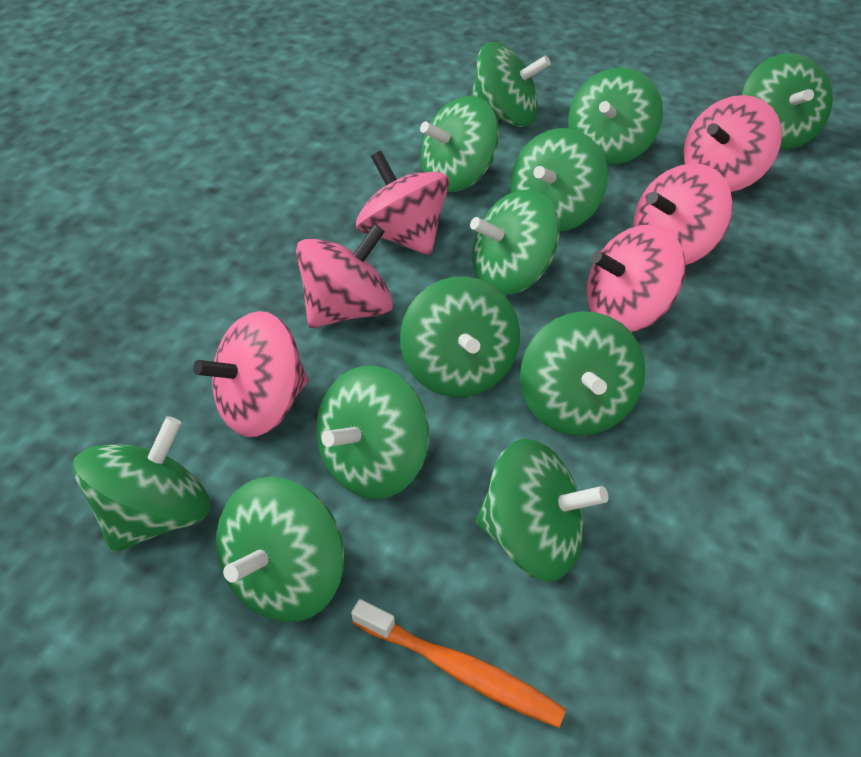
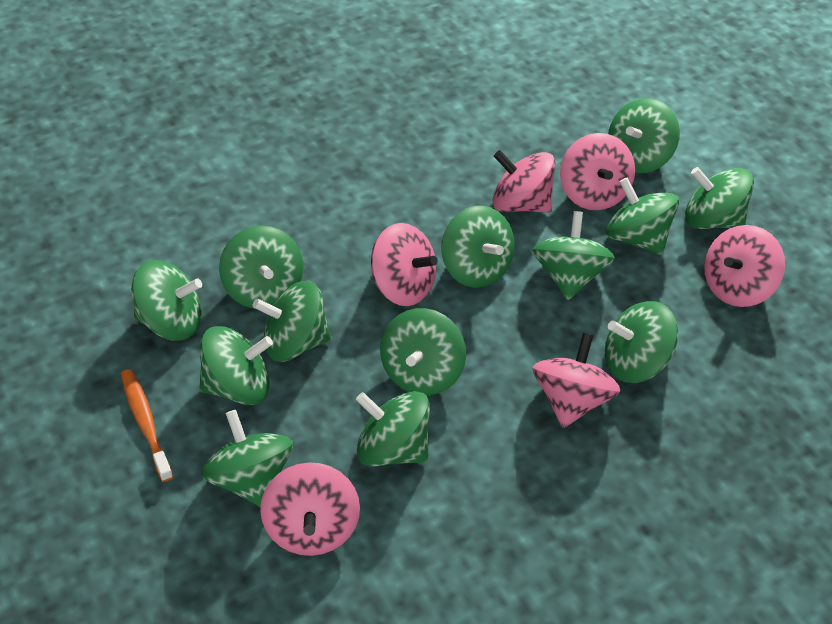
green spinning top: [73,416,211,553] [216,477,344,622] [316,366,429,499] [400,277,520,397] [420,96,499,192] [470,189,559,295] [471,42,551,127] [476,439,608,582] [510,128,608,232] [520,311,645,436] [568,67,663,165] [742,53,833,150] = 12 -> [131,260,202,341] [199,326,273,405] [201,410,293,507] [219,226,303,309] [252,281,332,362] [356,391,430,467] [380,308,466,395] [442,206,514,288] [532,211,615,300] [605,301,678,383] [606,178,679,255] [608,98,680,173] [685,167,754,229] = 13

